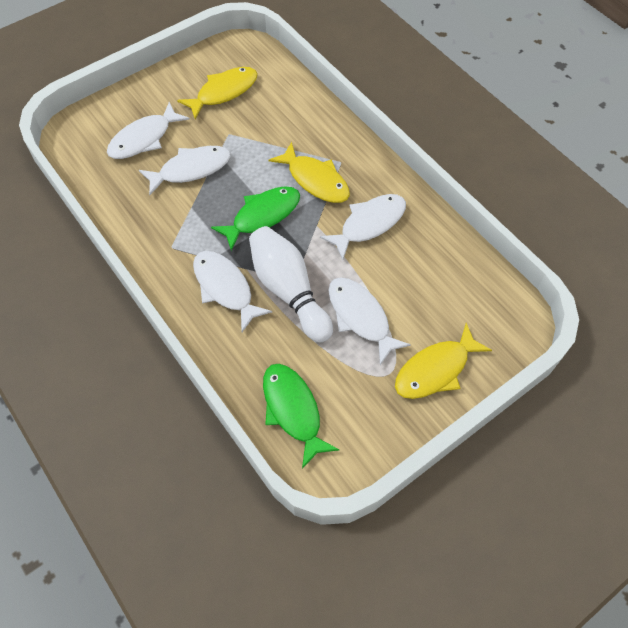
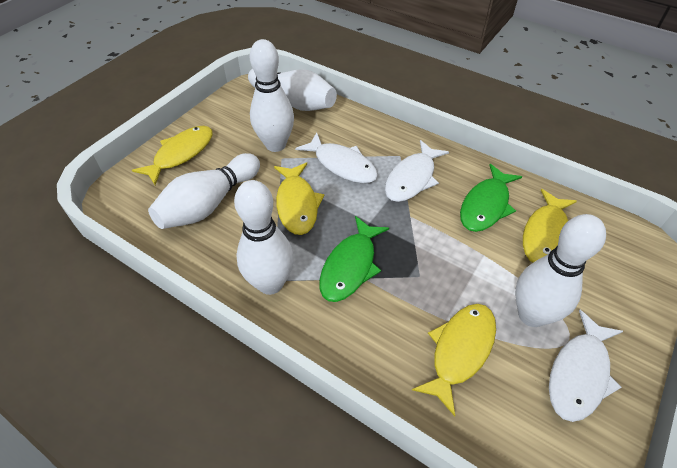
white bowling pin: [249,226,333,343] = 1 -> [148,153,260,229] [234,180,294,295] [248,69,337,111] [250,39,294,152] [515,214,606,327] = 5
white fish: [107,102,190,159] [139,146,231,195] [193,251,272,332] [320,194,406,260] [328,277,411,365] = 5 -> [295,132,378,183] [385,140,449,202] [549,310,623,422] = 3
yellow fish: [177,67,258,119] [268,142,350,203] [395,323,492,399] = 3 -> [132,126,213,185] [274,162,324,235] [412,304,496,416] [523,189,577,263] = 4

